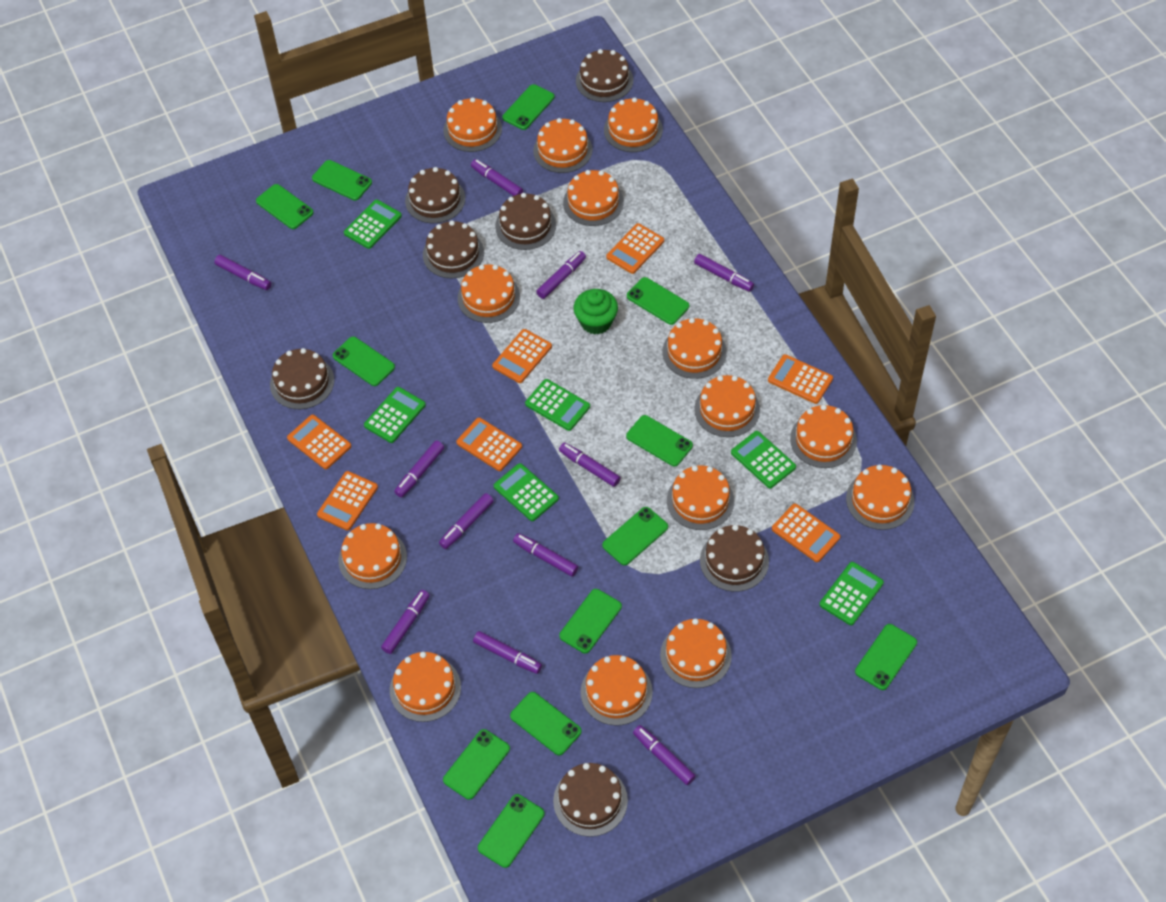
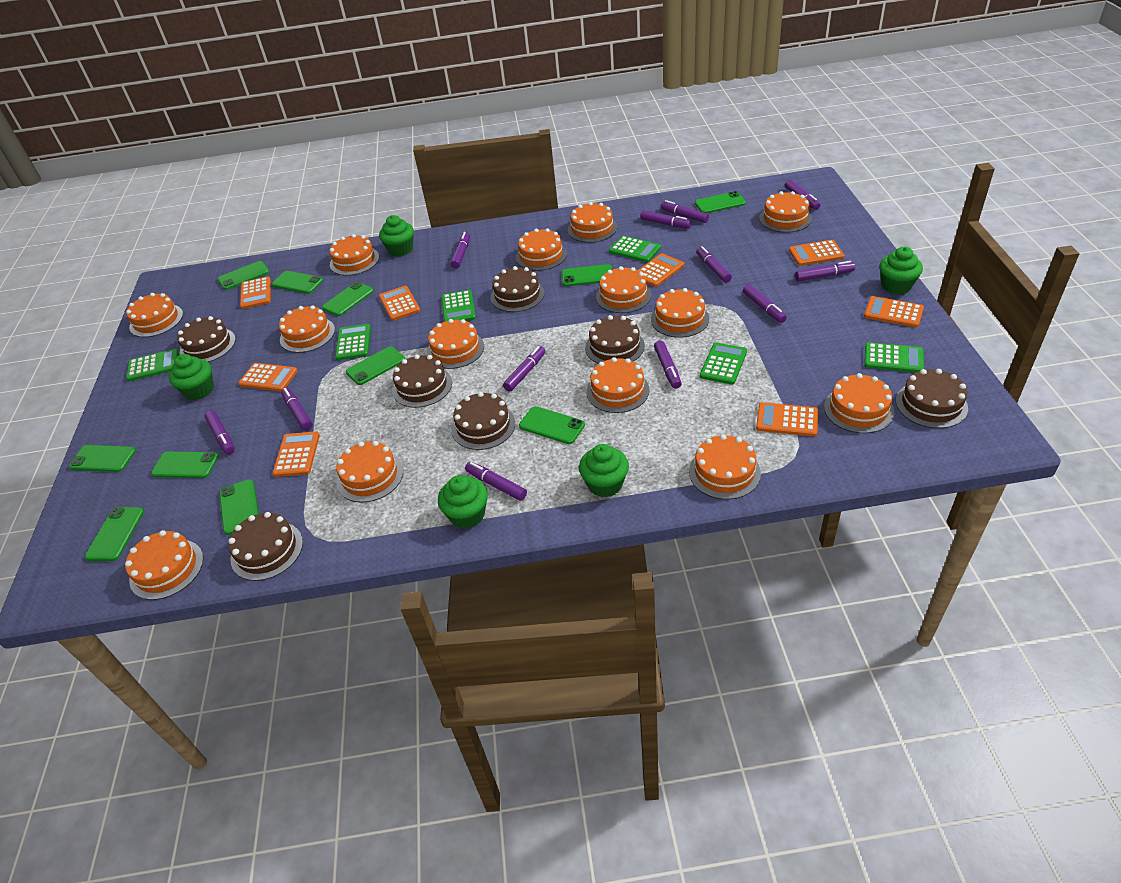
green cupcake: [573,289,618,335] = 1 -> [169,354,214,400] [379,215,414,257] [438,475,488,529] [579,444,629,497] [879,247,923,294] = 5
green phone: [256,184,314,229] [312,160,372,201] [333,337,395,386] [443,729,510,800] [478,794,545,868] [502,84,555,130] [510,692,582,755] [559,589,622,654] [602,507,668,565] [626,415,693,466] [627,277,689,325] [855,624,917,690] = 12 -> [69,445,136,472] [85,507,144,561] [151,452,219,478] [218,261,269,290] [219,479,259,535] [272,271,323,294] [322,282,374,316] [346,346,405,385] [519,406,585,444] [562,264,612,286] [695,191,746,213] = 11
orange calculator: [287,415,351,469] [317,471,378,531] [456,418,522,471] [492,329,552,383] [606,223,664,274] [768,354,833,404] [772,504,840,562] = 7 -> [238,363,298,392] [240,276,271,309] [272,431,320,477] [379,286,420,321] [639,253,684,287] [756,402,818,437] [789,240,845,266] [864,296,924,327] = 8
purple marker: [214,255,271,290] [381,590,430,654] [394,441,444,498] [439,493,494,549] [471,159,523,196] [473,631,542,674] [513,533,578,577] [536,251,586,299] [559,443,621,487] [633,725,696,785] [694,254,754,292] = 11 -> [205,410,235,454] [281,388,313,431] [451,232,470,269] [465,462,527,501] [503,346,546,392] [640,210,692,229] [654,341,682,389] [661,200,709,223] [696,246,732,283] [743,284,787,323] [785,180,821,210] [795,261,855,281] = 12

